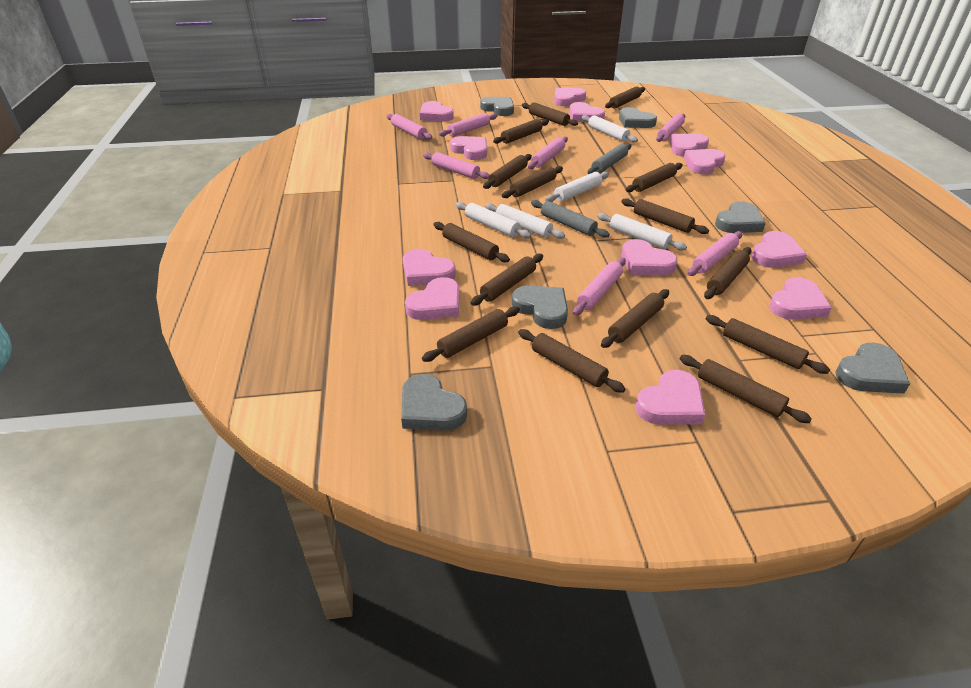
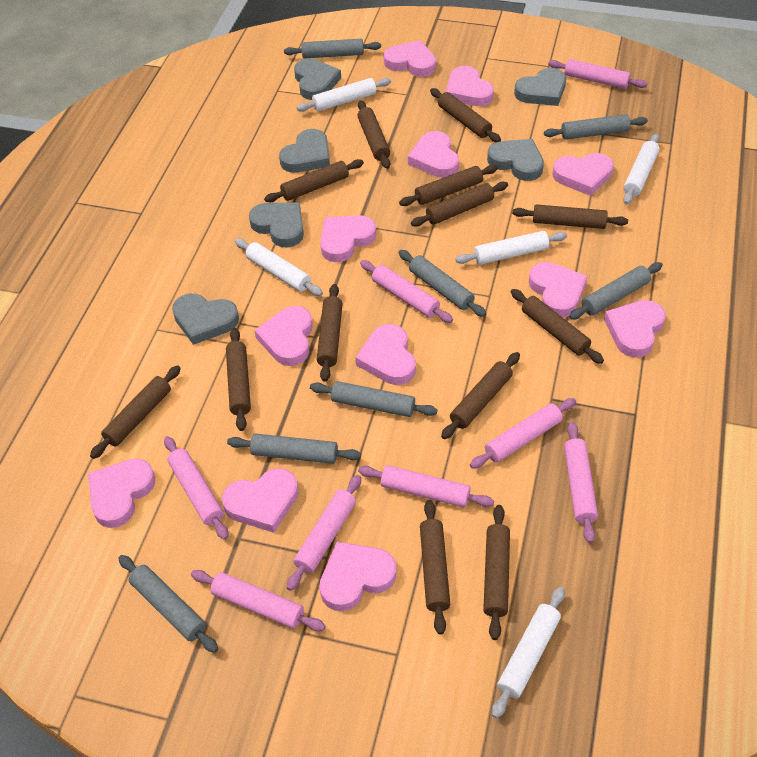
brown rolling pin: [422,306,520,362] [433,222,510,262] [471,254,543,306] [483,154,532,189] [493,119,549,144] [502,166,563,198] [518,329,625,393] [522,103,578,126] [601,289,669,348] [605,86,645,109] [621,198,709,234] [626,163,683,192] [680,355,812,423] [704,247,751,299] [706,315,830,374] = 15 -> [90,365,181,459] [226,328,251,431] [264,159,364,202] [317,284,343,382] [358,100,390,169] [399,165,498,206] [411,182,508,227] [420,500,450,635] [430,88,501,142] [441,352,520,439] [483,505,510,640] [511,289,604,364] [512,204,628,229] = 13
grey rolling pin: [531,200,610,238] [588,143,631,174] = 2 -> [118,555,218,653] [227,433,361,464] [284,39,381,59] [310,381,437,417] [398,250,486,317] [544,114,648,140] [569,262,663,319] = 7
pink rolling pin: [387,114,432,140] [423,152,489,179] [439,113,498,137] [528,137,568,169] [573,258,626,316] [656,114,685,142] [688,231,742,276] = 7 -> [164,436,228,540] [191,570,325,631] [287,475,361,591] [358,465,494,507] [360,260,453,323] [470,398,576,469] [548,59,648,89] [564,422,598,543] = 8

